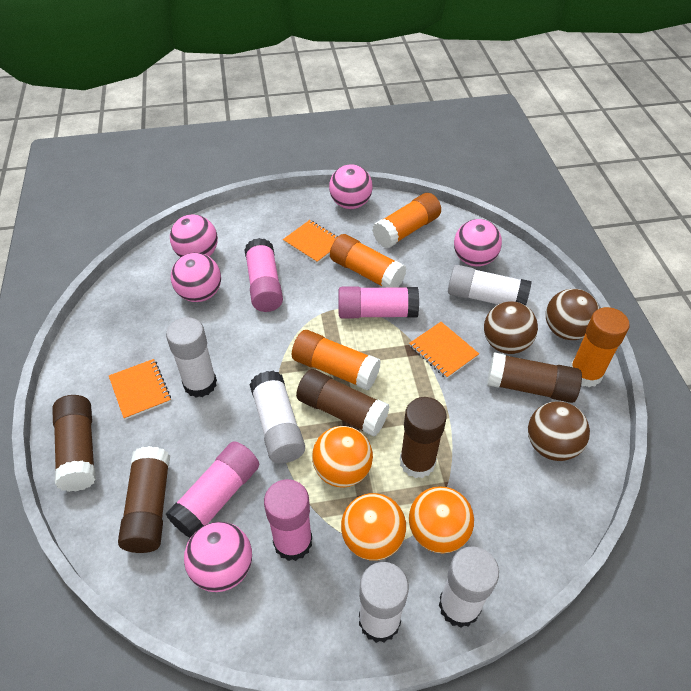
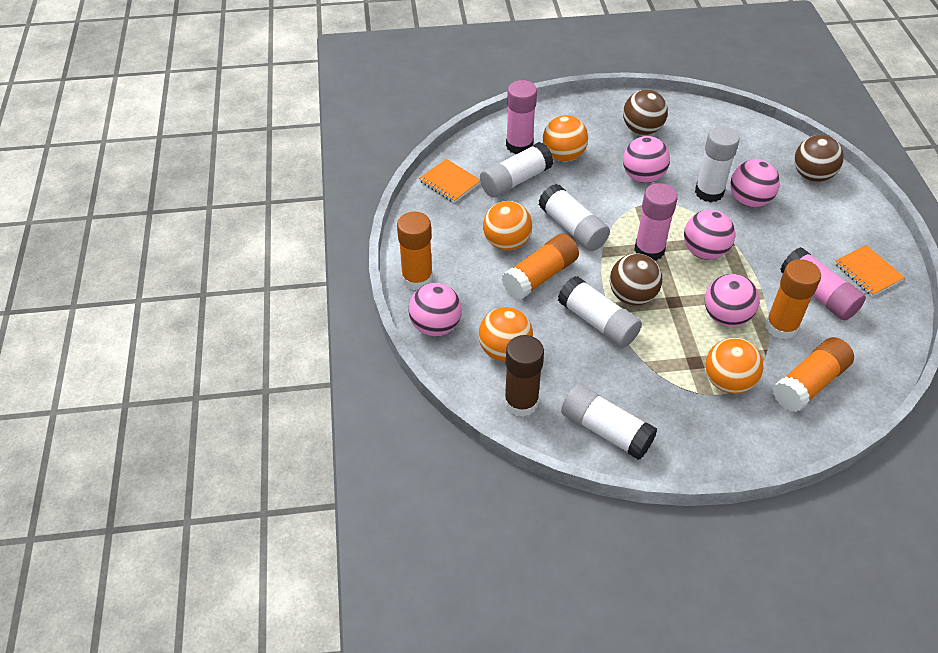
brown glue stick: [52,395,96,492] [118,446,170,553] [296,369,390,437] [400,397,447,478] [487,352,582,403] = 5 -> [504,335,544,417] = 1
orange ball: [312,426,373,488] [341,493,406,561] [409,486,474,553] = 3 -> [478,307,533,361] [483,201,532,251] [543,115,588,162] [705,338,763,394] = 4
orange notebook: [109,359,171,420] [283,220,338,263] [409,322,479,379] = 3 -> [419,159,481,203] [834,245,905,296] = 2
pink glue stick: [166,441,259,538] [244,238,283,312] [264,479,312,561] [339,287,419,318] = 4 -> [506,80,537,154] [634,183,678,261] [781,247,866,321] = 3

